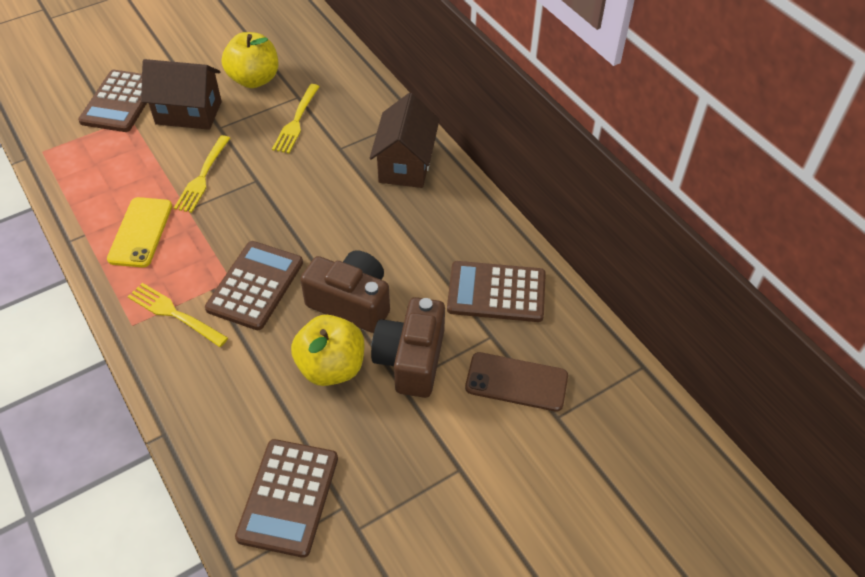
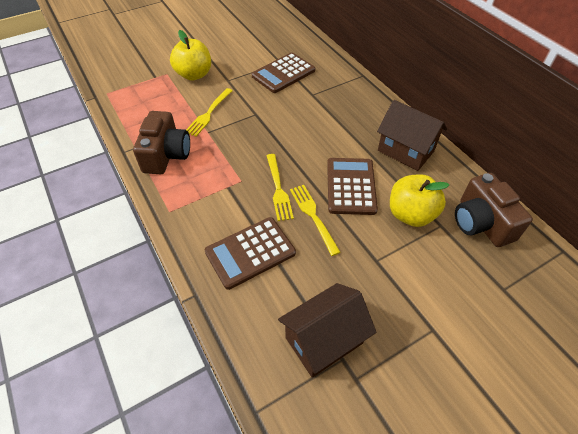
brown calculator: [78,70,147,132] [205,241,303,330] [235,439,338,558] [447,261,546,322] = 4 -> [205,217,296,290] [251,52,315,93] [327,158,378,215] = 3
brown phone: [465,352,568,412] = 1 -> none = 0
yellow phone: [107,197,172,268] = 1 -> none = 0

